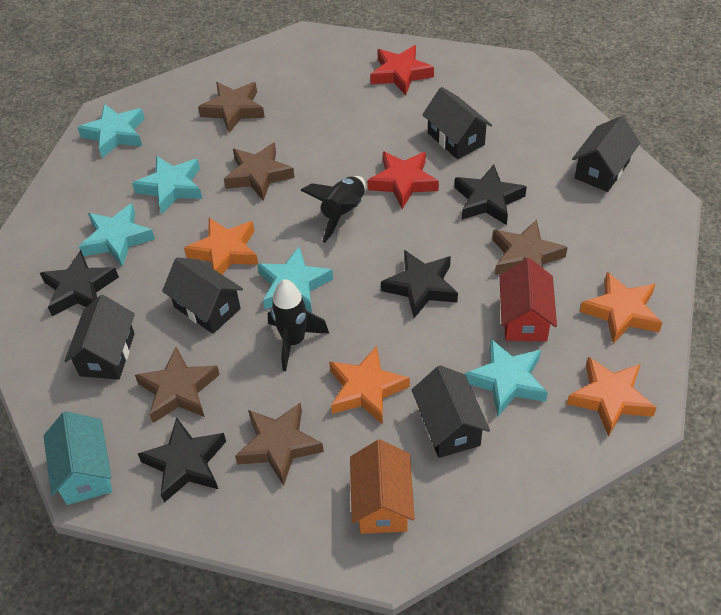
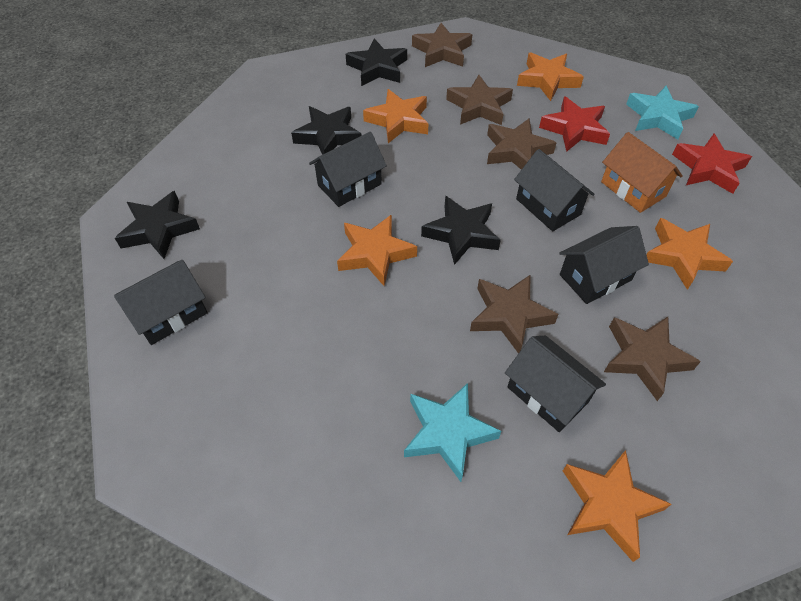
black rocket: [268,279,329,371] [300,176,366,243] = 2 -> none = 0
orange star: [184,218,258,274] [329,346,410,424] [567,357,657,437] [580,272,662,344] = 4 -> [337,214,417,286] [363,89,429,143] [517,53,584,101] [563,450,672,562] [647,218,733,290] = 5
red house: [499,258,557,342] = 1 -> none = 0
turquoise house: [44,411,112,505] = 1 -> none = 0
turquoise star: [77,104,145,158] [79,203,155,267] [132,156,202,214] [257,247,333,313] [464,339,548,416] = 5 -> [404,383,501,482] [626,86,699,139] = 2

